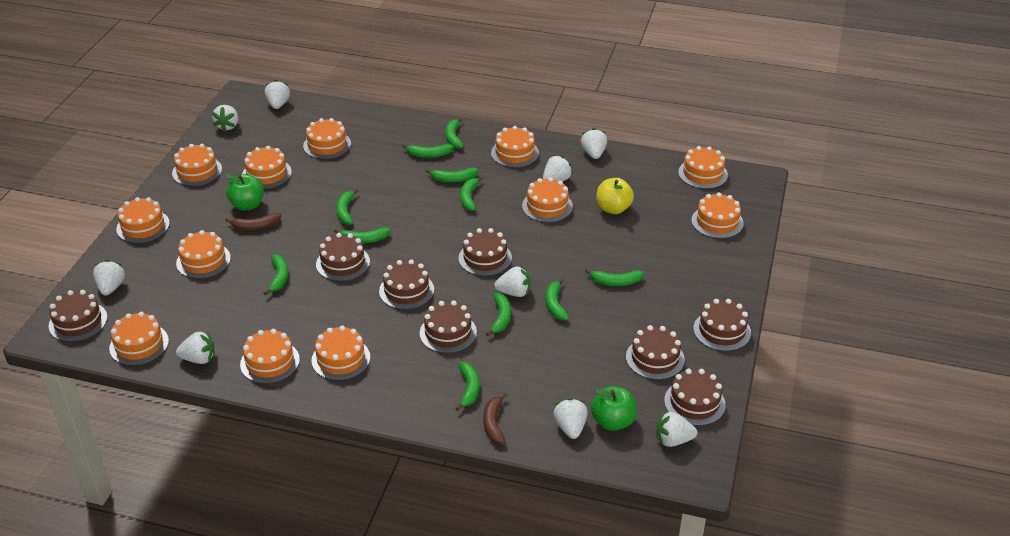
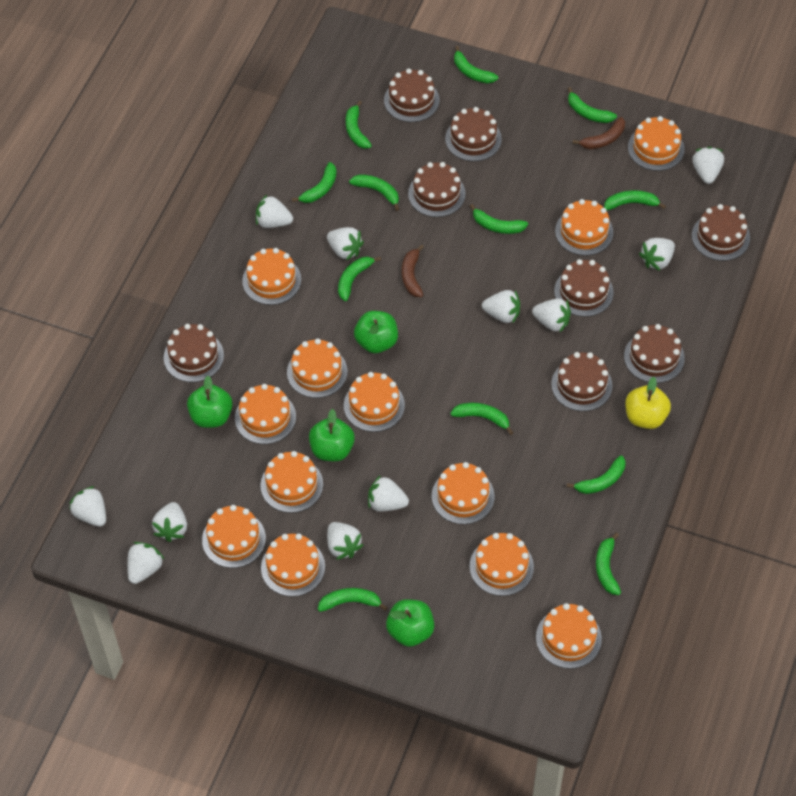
green apple: [225,174,264,211] [591,386,636,431] = 2 -> [187,376,233,428] [309,409,355,462] [354,311,398,353] [386,599,434,647] = 4
green banana: [264,254,288,295] [334,228,390,243] [336,189,359,225] [402,144,454,158] [426,168,478,182] [445,117,463,149] [455,362,480,411] [460,176,483,211] [486,293,511,336] [546,278,569,320] [585,269,644,286] = 11 -> [292,162,337,203] [318,588,388,612] [338,256,381,301] [346,101,372,149] [349,174,399,211] [450,403,513,435] [454,46,498,84] [470,204,528,234] [567,455,626,494] [568,87,617,123] [596,533,621,595] [604,190,666,210] = 12
white strawberry: [93,260,126,296] [176,331,215,364] [212,105,238,132] [265,80,290,109] [494,267,530,297] [543,155,573,181] [553,398,588,439] [581,128,607,159] [657,411,697,447] = 9 -> [69,486,106,527] [127,542,165,584] [152,502,187,542] [256,195,293,228] [327,227,364,260] [327,522,363,560] [368,475,409,511] [482,290,520,324] [532,298,571,332] [639,238,675,271] [692,147,724,184] = 11

